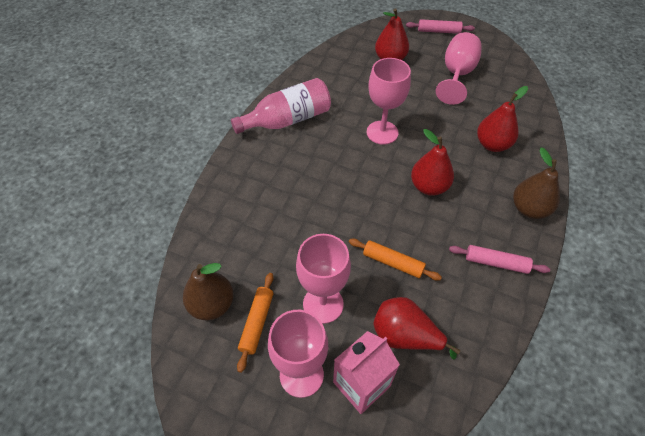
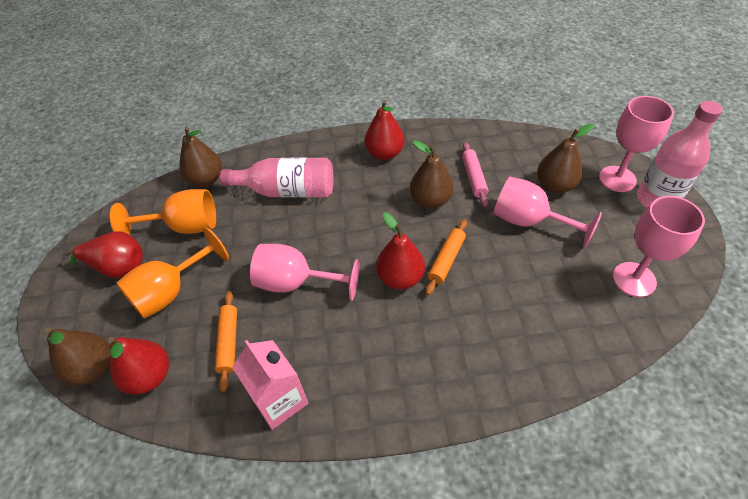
brown pear: [183,263,234,320] [513,148,560,219] = 2 -> [45,327,110,386] [179,127,222,187] [410,140,454,209] [537,123,594,193] = 4
orange goblet: none = 0 -> [110,189,216,235] [116,227,229,319] = 2
pink bottle: [231,78,331,134] = 1 -> [220,158,333,198] [637,101,723,208] = 2
pink rolling pin: [406,19,475,34] [449,245,550,274] = 2 -> [462,142,488,207] = 1

